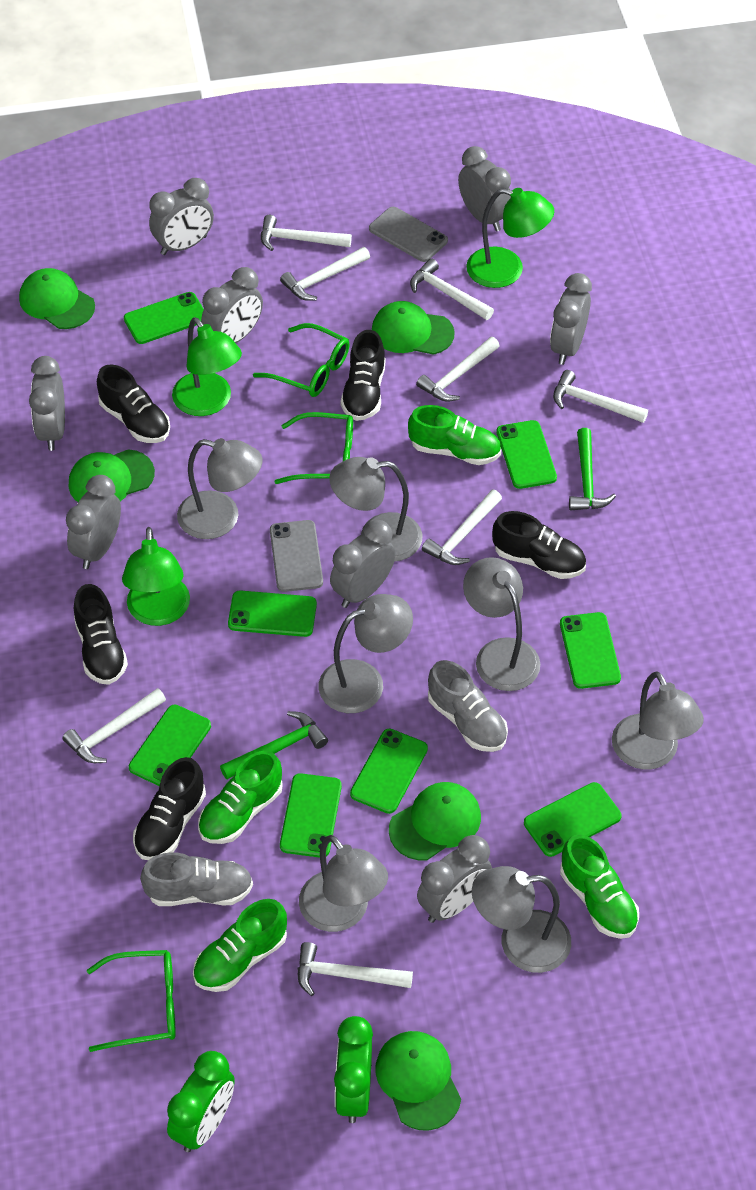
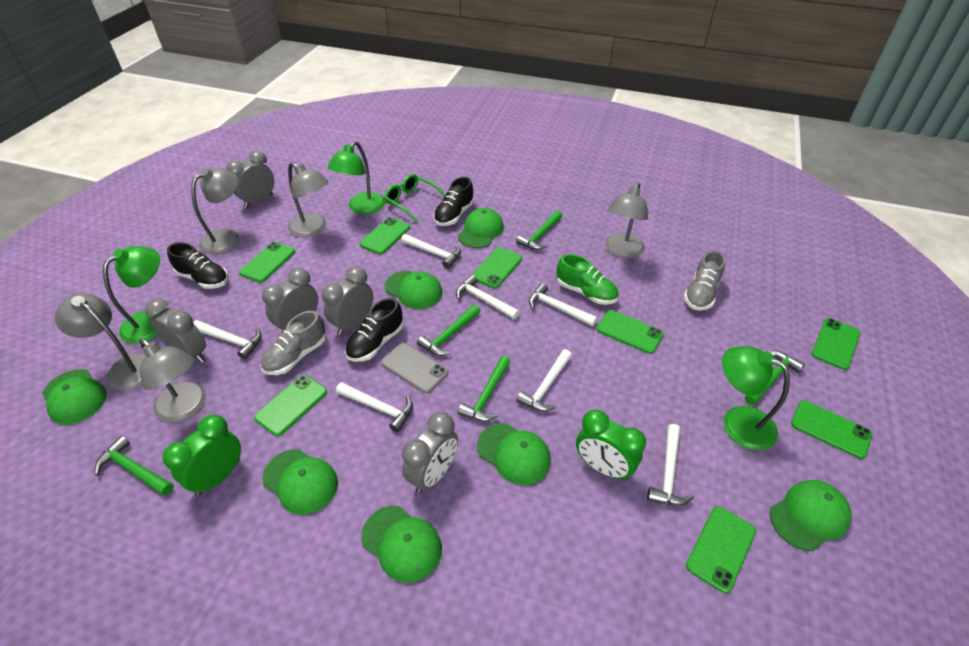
black shoe: [74,584,128,685] [97,364,170,443] [133,757,206,860] [341,330,385,421] [492,511,586,579] = 5 -> [167,242,229,289] [345,298,403,362] [433,177,474,226] = 3
green cap: [19,268,95,329] [69,449,155,502] [372,301,455,355] [375,1031,461,1131] [389,782,481,860] = 5 -> [42,369,107,425] [262,449,338,515] [361,506,442,583] [385,271,442,309] [458,208,504,248] [477,423,551,485] [770,480,852,551] = 7
green glasses: [87,950,176,1052] [253,323,350,397] [274,412,353,484] = 3 -> [384,174,445,223] = 1
green hammer: [220,711,328,779] [569,428,616,511] = 2 -> [94,436,174,496] [417,304,480,356] [458,356,511,422] [516,210,562,250] [745,351,805,406] = 5
green shoe: [193,899,287,992] [198,751,283,844] [408,405,501,465] [560,835,639,939] = 4 -> [557,254,619,305] = 1
grey clock: [29,356,65,451] [66,475,121,569] [149,178,214,255] [201,267,263,343] [330,520,396,608] [417,835,492,923] [458,146,511,232] [550,273,592,365] = 8 -> [145,299,206,363] [226,150,274,208] [262,268,318,332] [322,266,373,335] [402,412,458,494] = 5
grey lamp: [177,438,262,539] [299,835,388,932] [319,594,413,713] [329,457,423,562] [463,557,540,691] [472,866,571,973] [612,671,704,770] = 7 -> [55,293,146,391] [139,338,206,422] [191,168,239,254] [288,162,328,237] [605,182,648,258] = 5
grey phone: [270,520,323,592] [369,207,448,262] = 2 -> [381,343,448,393] = 1
white hammer: [62,688,166,763] [261,215,352,251] [280,247,370,301] [298,942,413,996] [410,258,494,320] [416,337,499,402] [422,490,502,565] [553,370,648,423] = 8 -> [193,320,262,360] [336,382,413,432] [401,234,461,269] [456,275,520,319] [516,349,572,412] [529,283,597,326] [647,424,694,506] = 7

